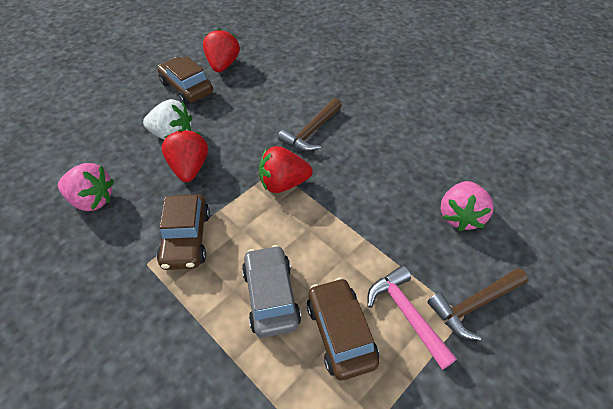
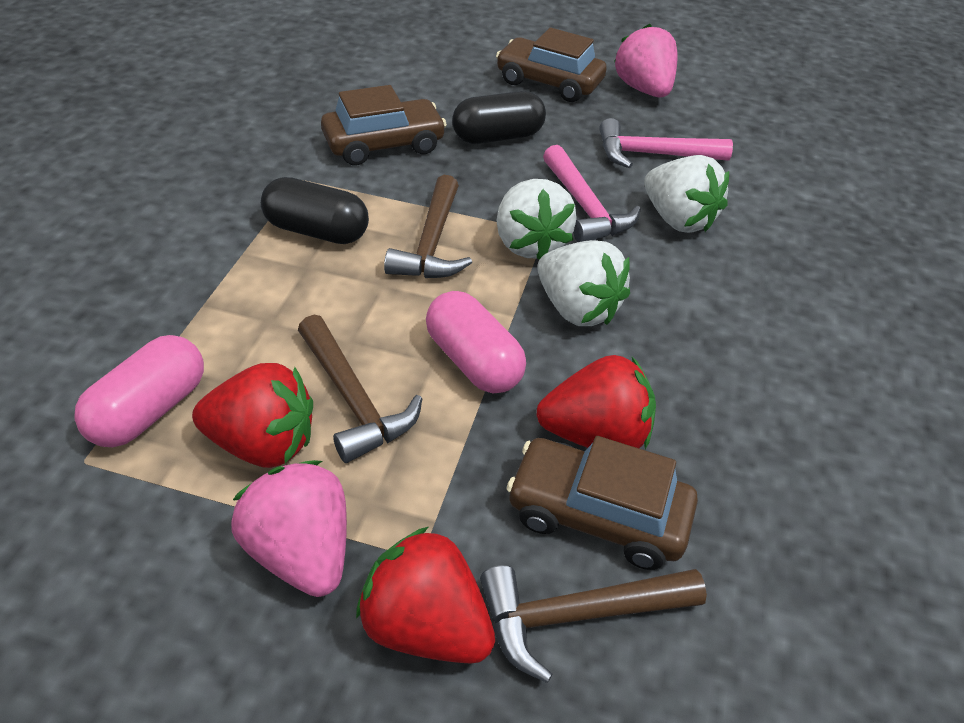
black capsule: none = 0 -> [261,177,369,244] [452,91,546,144] = 2
brown hammer: [278,98,342,152] [428,268,528,341] = 2 -> [298,315,422,463] [384,175,472,278] [480,565,707,683] = 3
grey car: [242,245,301,338] = 1 -> none = 0
pink capsule: none = 0 -> [74,335,204,447] [426,291,526,393] = 2
pink hammer: [367,266,457,370] = 1 -> [543,145,641,242] [599,118,733,168] = 2
white strawberry: [143,99,192,140] = 1 -> [497,179,576,260] [537,240,630,326] [644,155,729,233] = 3

